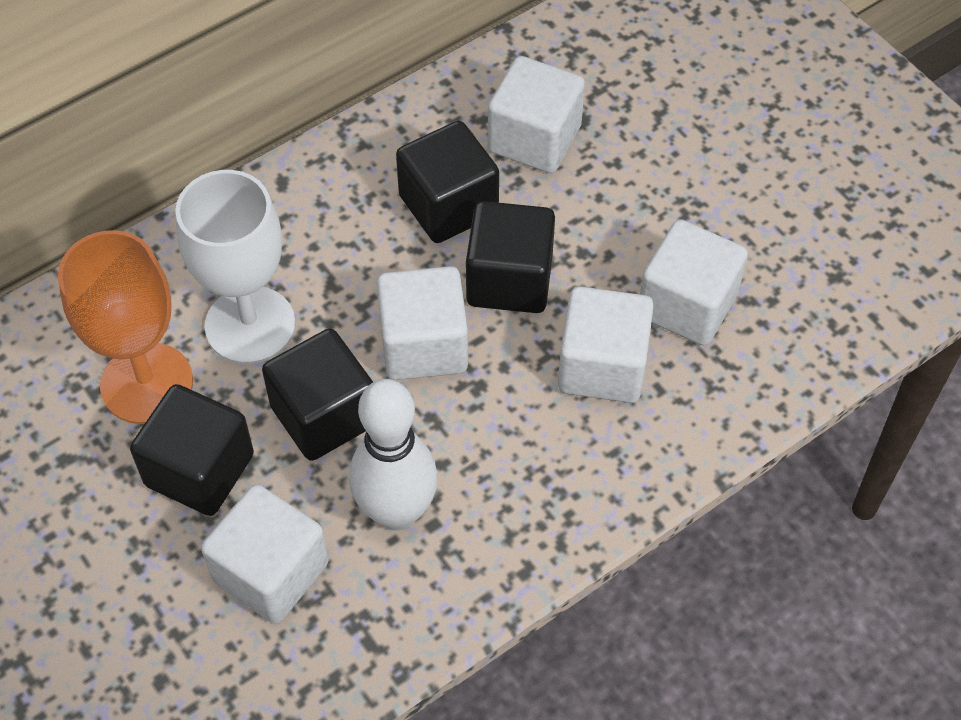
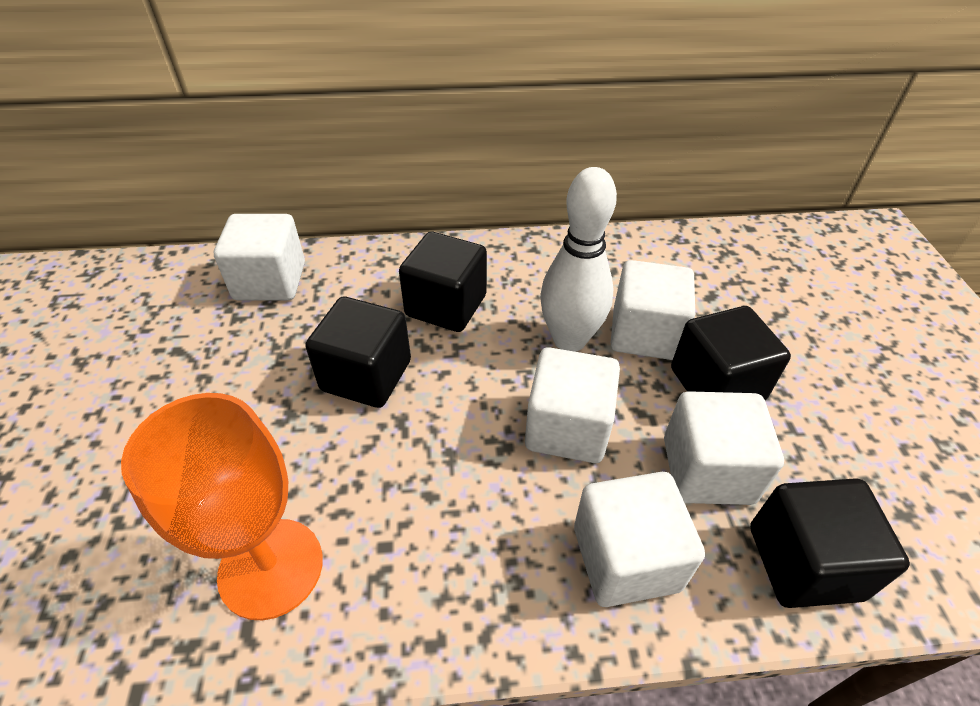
white goblet: [175,170,295,364] = 1 -> none = 0

